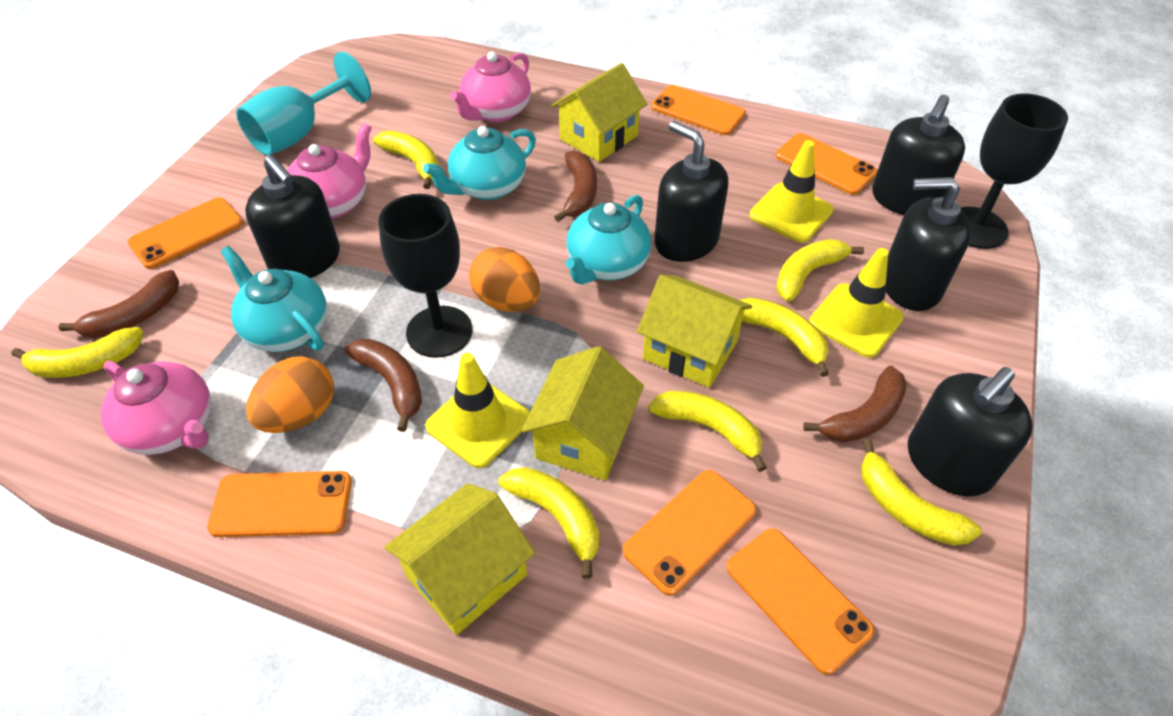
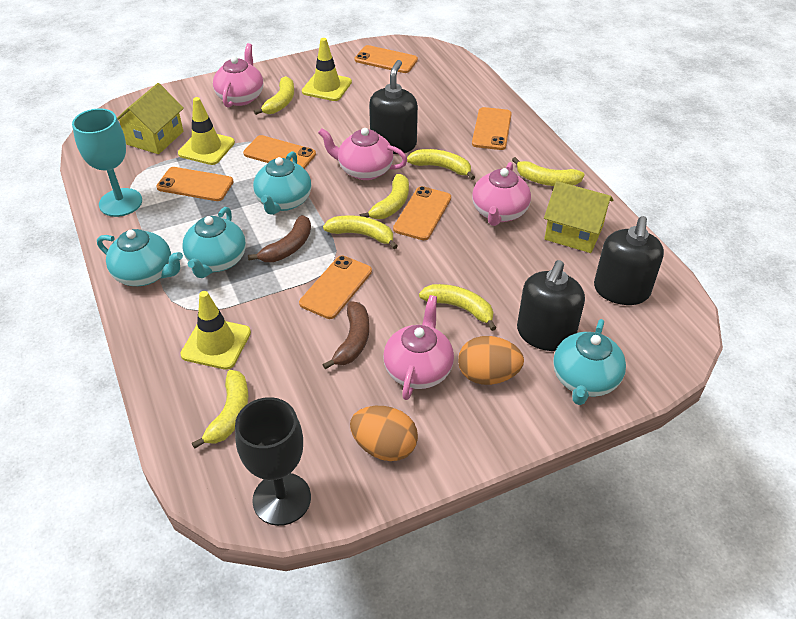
black goblet: [379,194,472,358] [961,93,1068,249] = 2 -> [235,397,311,526] = 1
black soap dispenser: [245,155,340,278] [654,121,728,262] [872,95,965,215] [886,177,971,311] [908,367,1033,497] = 5 -> [369,60,418,154] [517,260,585,351] [594,216,664,305] = 3
brown banana: [58,270,179,338] [344,339,422,432] [554,150,597,222] [803,366,907,443] = 4 -> [248,215,311,262] [322,301,369,369] = 2
pink teapot: [101,361,211,455] [287,123,372,219] [450,51,531,122] = 3 -> [213,43,263,108] [318,128,407,180] [383,295,454,400] [472,162,531,226] = 4
turquoise teapot: [221,246,327,352] [423,126,536,200] [566,195,651,284] = 3 -> [97,229,183,286] [182,207,246,278] [253,151,311,215] [553,319,626,405] = 4
yellow house: [384,483,535,635] [522,346,644,480] [551,63,647,162] [637,275,752,388] = 4 -> [117,83,184,154] [544,181,613,253] = 2

